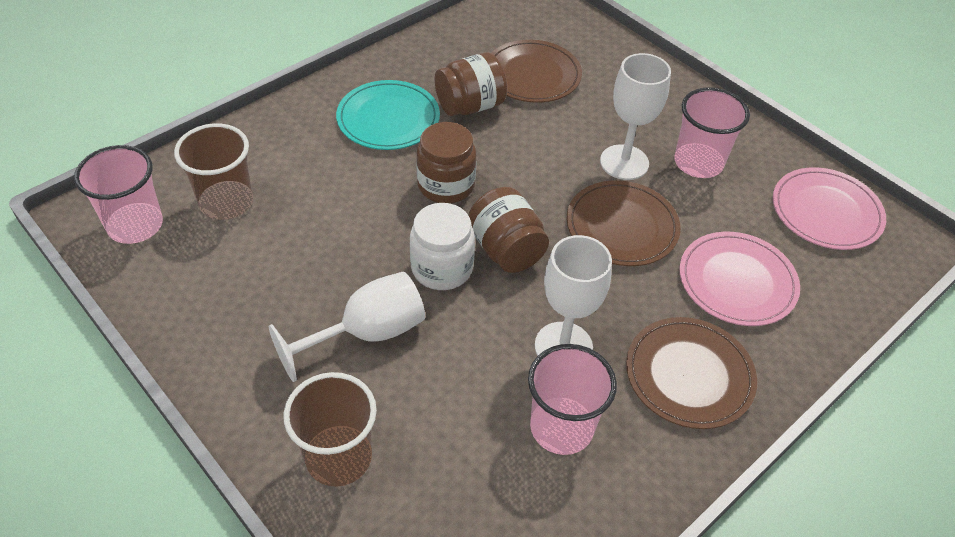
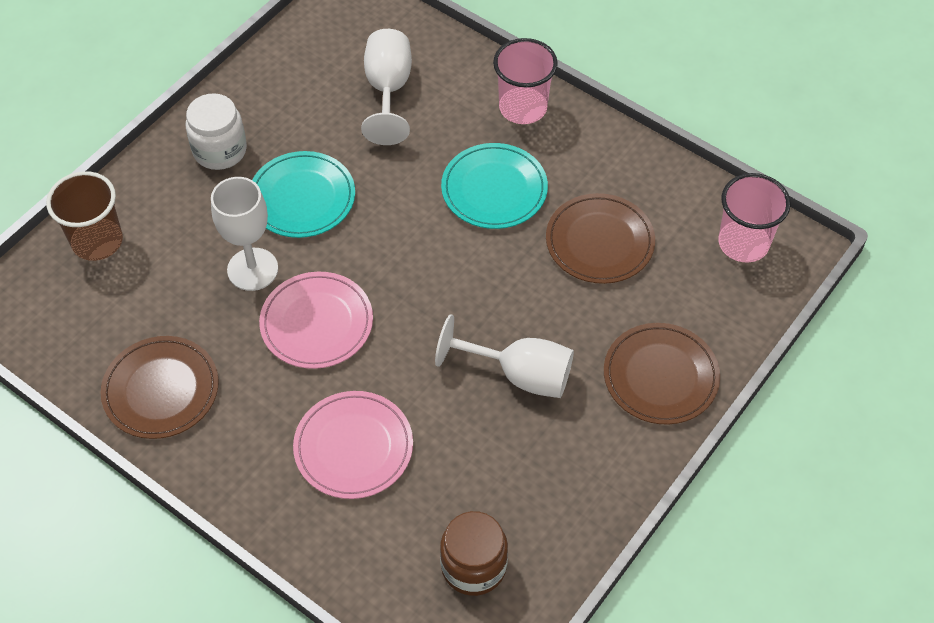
brown cup: [174,123,253,220] [283,372,377,486] = 2 -> [46,171,123,261] = 1
brown jar: [416,122,476,203] [435,52,507,116] [468,187,549,273] = 3 -> [440,511,508,596] = 1
pink cup: [74,145,163,244] [528,344,617,455] [674,87,750,178] = 3 -> [493,38,558,124] [718,173,791,263] = 2
turquoise plate: [336,80,440,150] = 1 -> [252,151,355,238] [441,143,548,229] = 2

